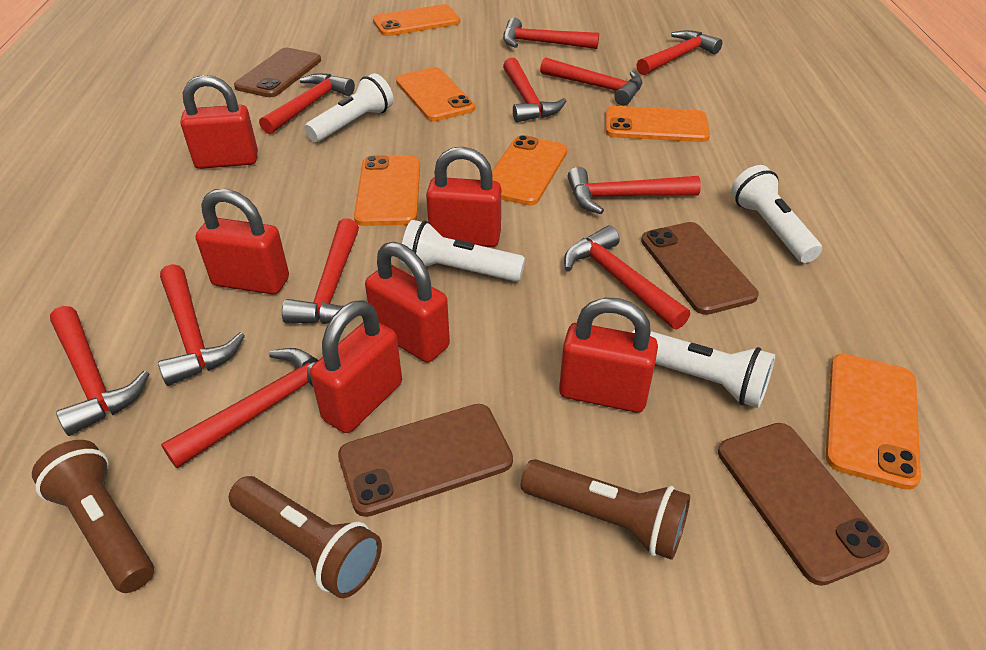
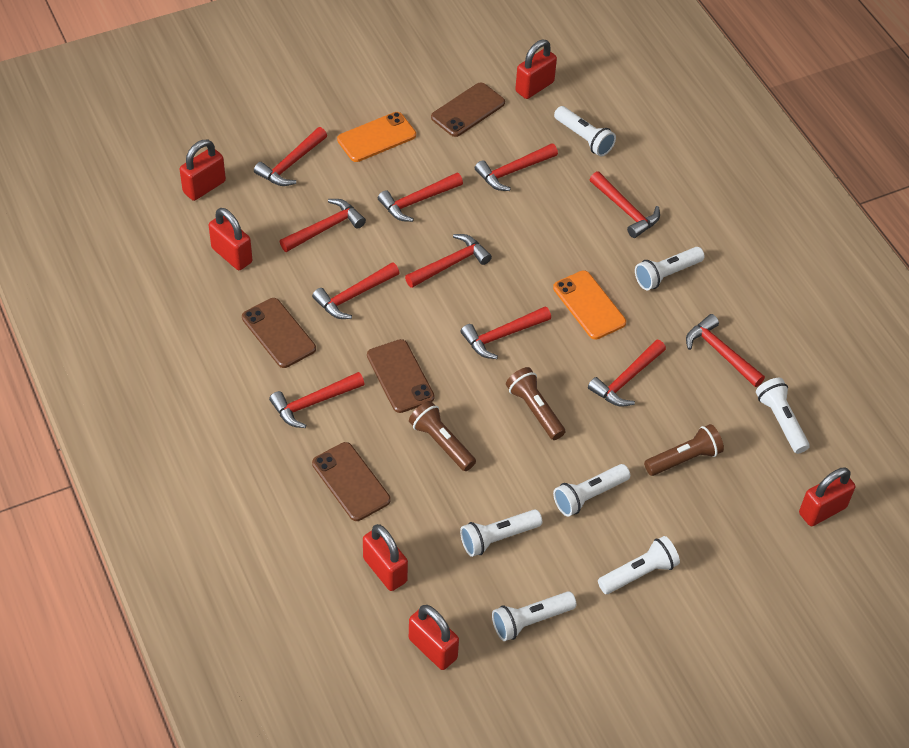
orange phone: [354,155,420,226] [373,4,460,36] [396,67,475,121] [492,135,567,205] [606,106,710,142] [826,354,921,490] = 6 -> [337,112,416,162] [553,270,626,339] = 2
white flashlight: [305,73,394,142] [400,220,525,282] [632,329,775,408] [731,165,822,263] = 4 -> [460,509,542,557] [492,591,577,641] [553,464,630,517] [554,106,616,156] [598,536,680,594] [635,247,705,290] [756,378,810,454] = 7

